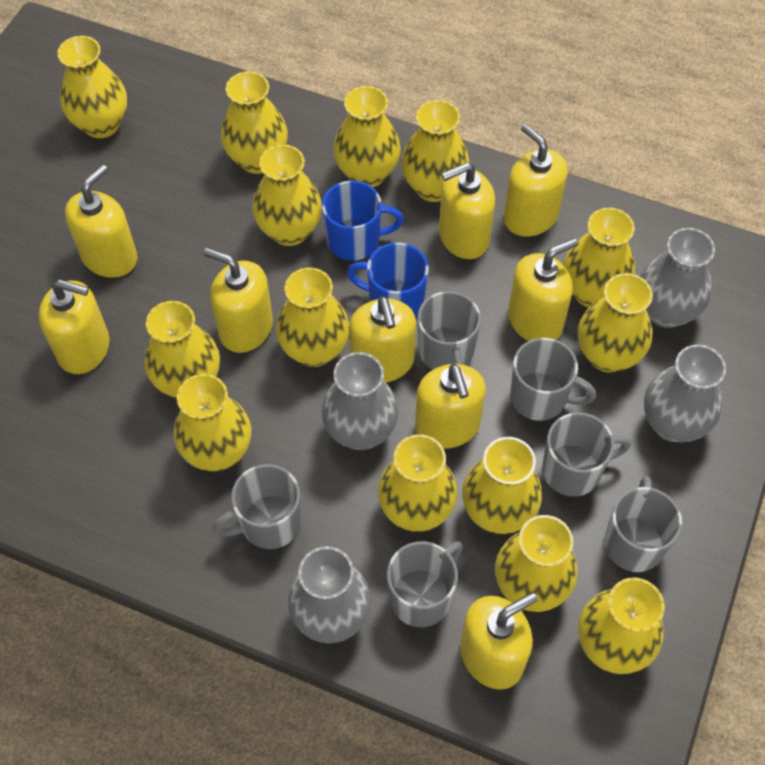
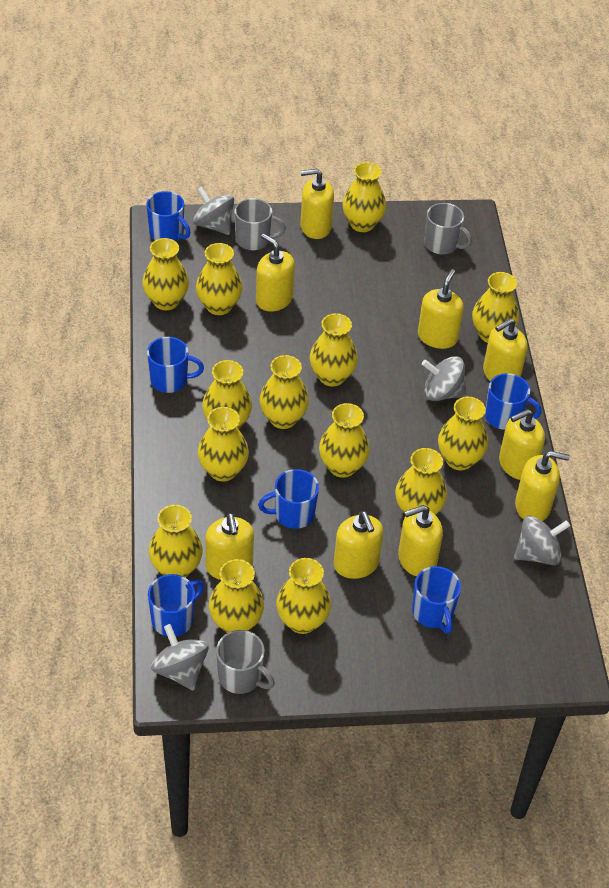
blue mug: [322,181,404,261] [347,243,429,318] = 2 -> [147,191,190,241] [147,337,204,393] [148,574,204,637] [258,469,319,529] [412,566,461,634] [485,373,542,430] = 6
grey mug: [213,464,301,549] [387,541,463,627] [418,291,481,370] [510,338,596,421] [542,412,631,497] [604,476,682,572] = 6 -> [216,630,275,694] [235,198,286,250] [425,203,472,255] = 3
grey spinning top: none = 0 -> [151,624,209,691] [193,186,234,235] [422,356,467,401] [514,516,570,565] = 4
grey vase: [288,546,371,643] [322,352,399,450] [640,228,715,328] [644,344,726,442] = 4 -> none = 0

